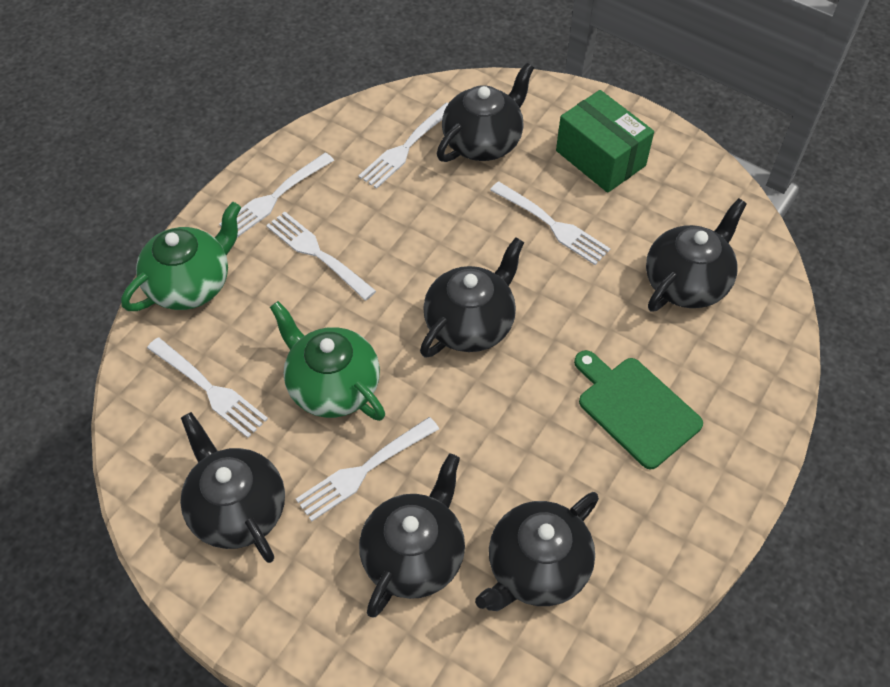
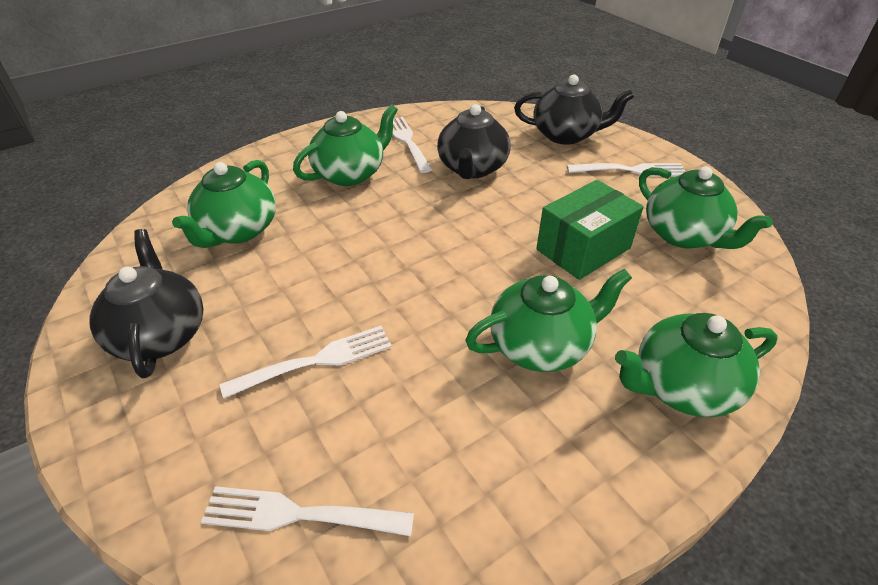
black teapot: [180,412,285,563] [359,454,465,618] [420,237,524,358] [437,63,534,162] [475,492,599,611] [646,198,747,312] = 6 -> [89,229,204,378] [437,104,510,179] [514,75,634,145] = 3
green cutting board: [574,350,703,469] = 1 -> none = 0
green teapot: [121,202,241,311] [270,301,385,421] = 2 -> [172,160,276,248] [293,104,398,186] [465,269,632,372] [615,313,778,417] [639,166,773,249] = 5
white fork: [147,338,268,438] [219,153,334,237] [266,212,376,300] [296,417,439,522] [358,102,449,189] [490,181,610,265] = 6 -> [201,486,414,536] [220,326,392,399] [393,117,432,173] [567,163,685,177] = 4

